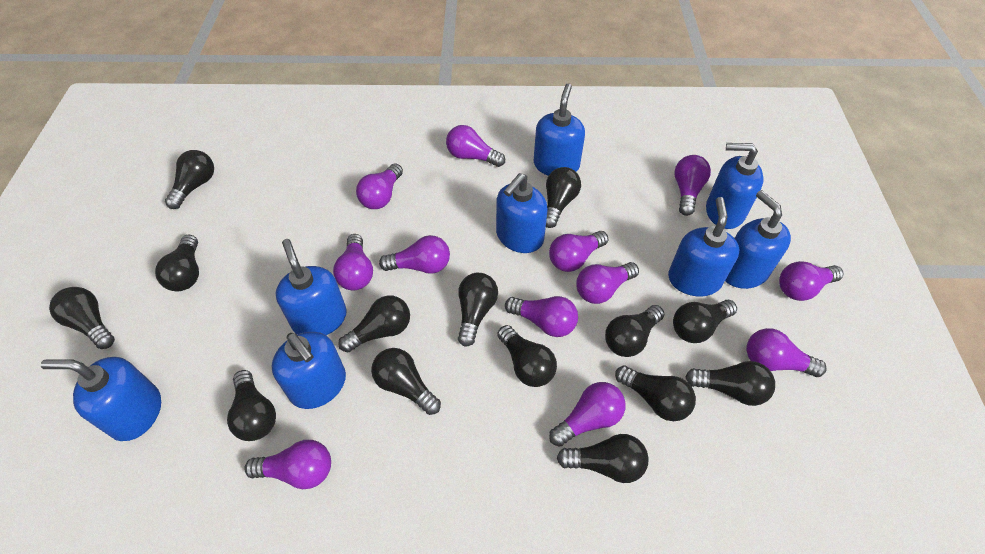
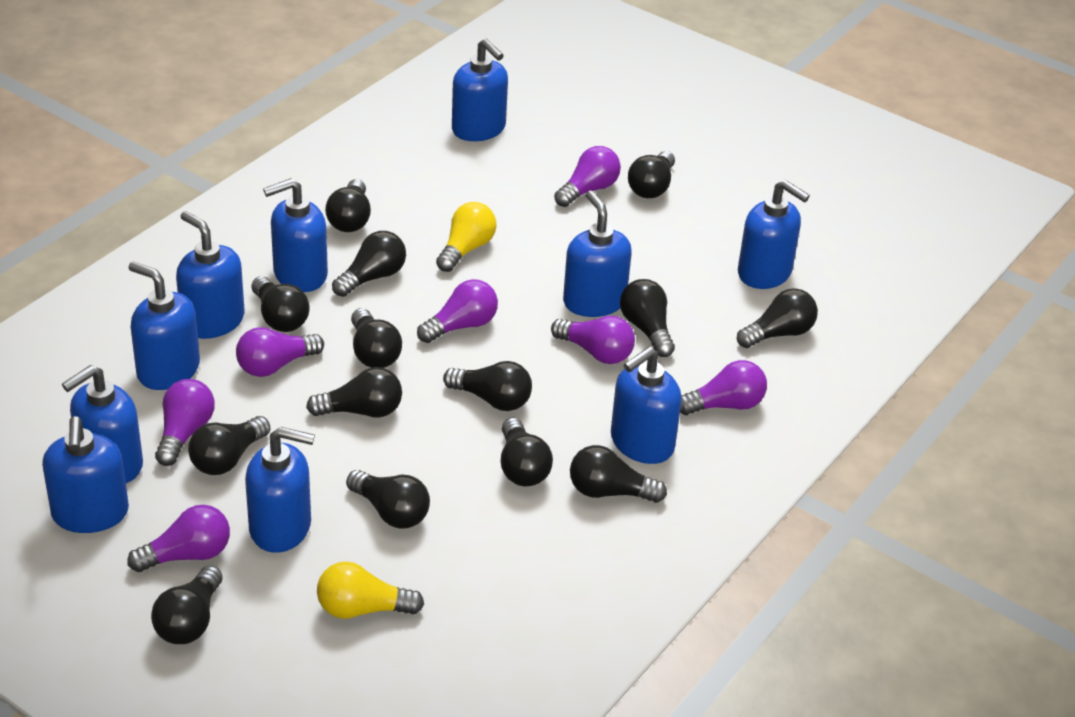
blue soap dispenser: [41,357,161,441] [271,332,346,409] [275,239,347,335] [496,173,548,253] [534,83,585,176] [668,197,739,297] [706,143,764,229] [725,190,791,289] = 8 -> [42,416,129,533] [62,365,143,483] [128,262,200,390] [176,211,244,339] [245,427,315,553] [263,178,328,292] [452,39,508,141] [563,191,632,317] [611,347,682,464] [738,180,810,289] = 10
purple light bulb: [244,440,331,489] [333,234,373,290] [356,163,403,209] [379,235,450,274] [446,125,505,167] [505,296,578,337] [549,231,608,272] [549,382,626,447] [576,262,639,304] [674,155,711,216] [746,328,826,377] [779,261,844,301] = 12 -> [127,505,230,572] [155,379,215,466] [236,327,324,377] [417,279,498,343] [551,316,635,364] [554,146,621,207] [680,360,767,415] = 7
yellow light bulb: none = 0 -> [317,562,424,619] [436,202,496,272] = 2

